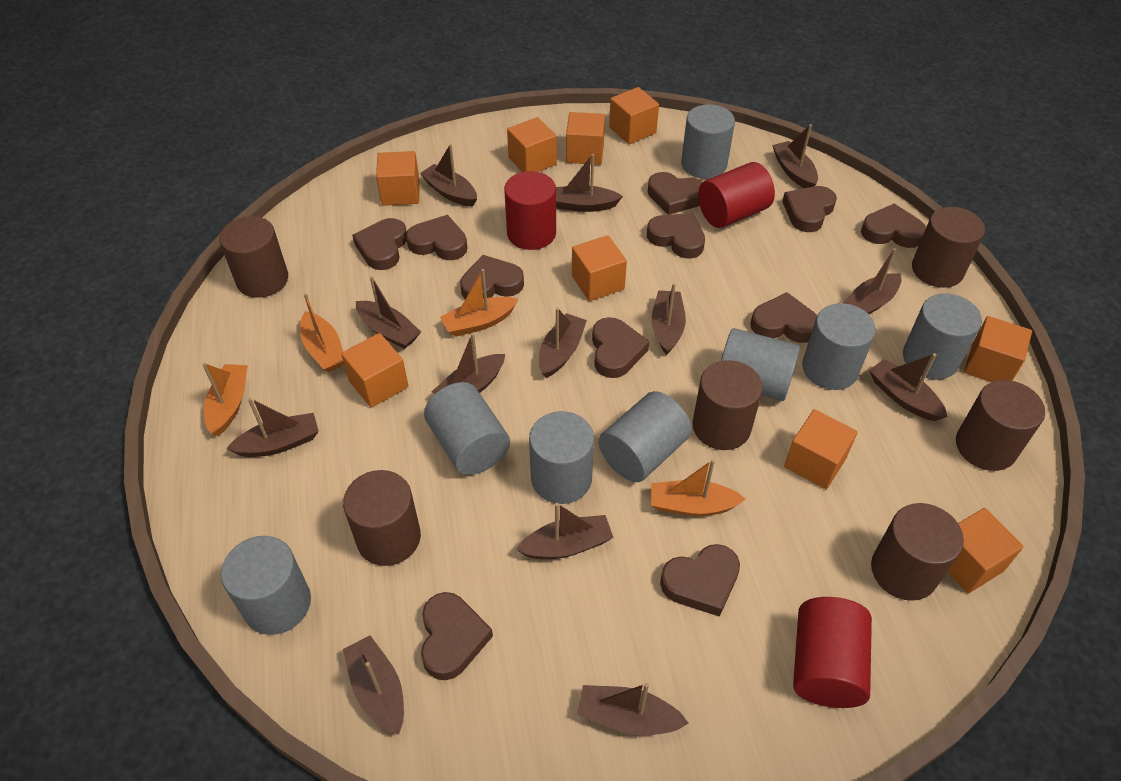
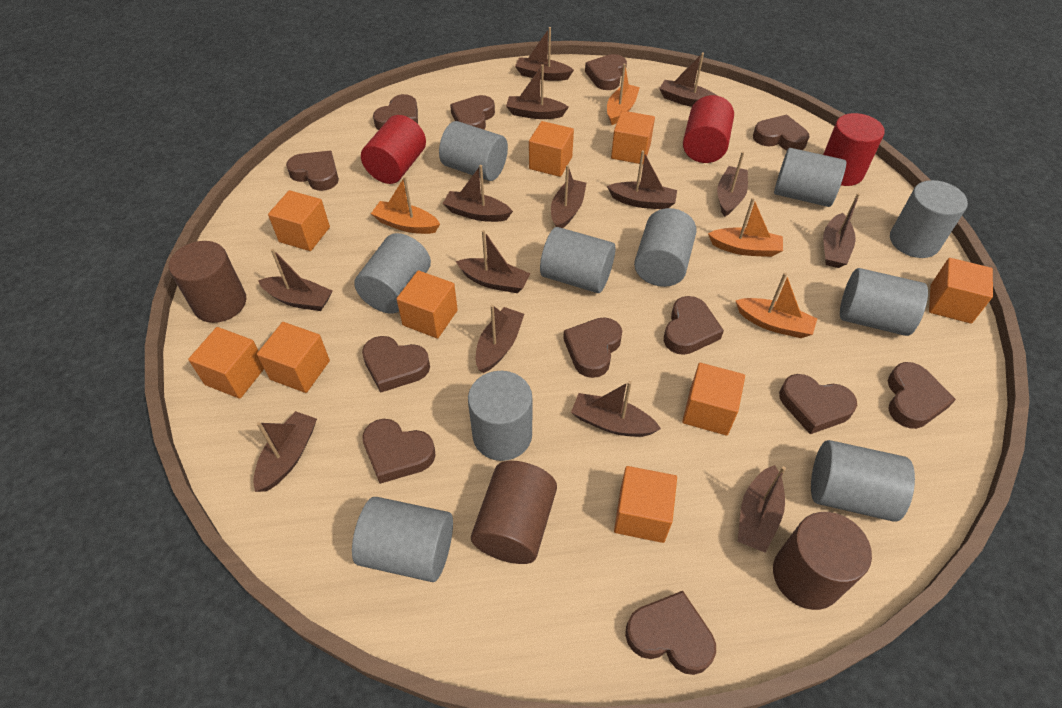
brown boat: [226,398,319,457] [343,635,404,734] [356,276,421,349] [420,144,477,207] [432,333,505,394] [516,503,614,559] [539,308,587,378] [556,154,623,212] [577,683,688,735] [652,283,686,355] [772,124,818,188] [843,248,901,314] [869,353,948,421] = 13 -> [253,411,317,492] [258,249,332,311] [443,165,513,222] [456,230,530,293] [476,305,524,373] [506,64,569,119] [515,27,574,81] [551,165,586,228] [571,381,661,437] [607,150,677,209] [659,52,717,107] [717,151,748,217] [738,465,786,553] [823,193,860,268] = 14
brown cylinder: [219,216,288,298] [343,470,421,566] [692,360,763,450] [871,503,964,601] [912,207,985,288] [956,380,1045,471] = 6 -> [169,241,246,323] [471,461,557,564] [773,512,872,610] = 3
brown heart: [352,218,407,270] [406,215,467,260] [421,592,493,680] [460,255,524,299] [592,317,649,378] [647,213,705,258] [648,172,702,215] [660,544,740,617] [750,292,817,343] [782,186,837,232] [861,203,926,248] = 11 -> [286,151,339,191] [362,336,430,393] [362,419,436,484] [373,94,418,130] [450,95,495,130] [563,317,622,378] [585,54,627,90] [625,591,716,675] [664,296,724,355] [753,114,809,150] [779,374,857,434] [888,362,956,429] = 12
grey cylinder: [221,536,311,635] [424,382,510,475] [529,411,594,504] [599,391,691,482] [681,104,735,179] [721,328,800,401] [802,303,876,390] [903,293,982,380] = 8 -> [352,497,453,582] [354,233,431,314] [439,121,508,181] [468,371,532,461] [540,227,615,293] [634,208,697,287] [774,148,846,207] [811,440,915,522] [840,268,928,336] [890,180,968,258] = 10

